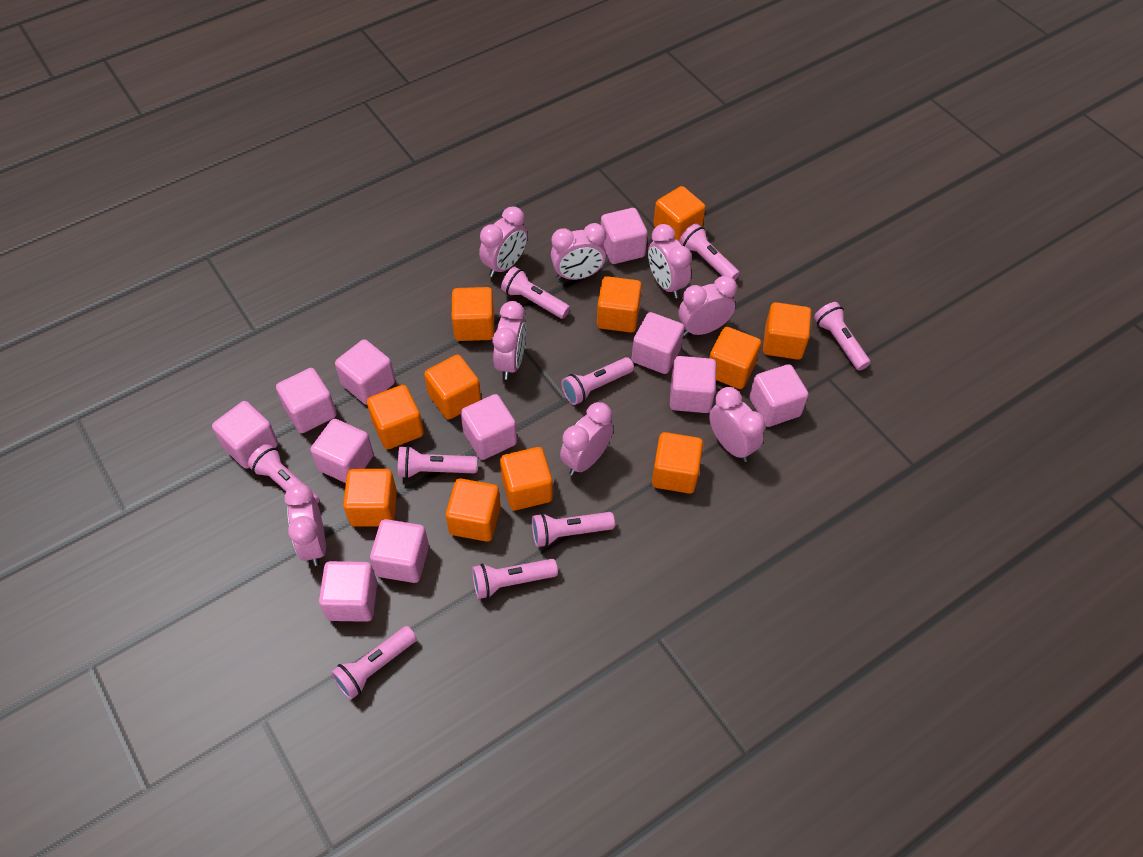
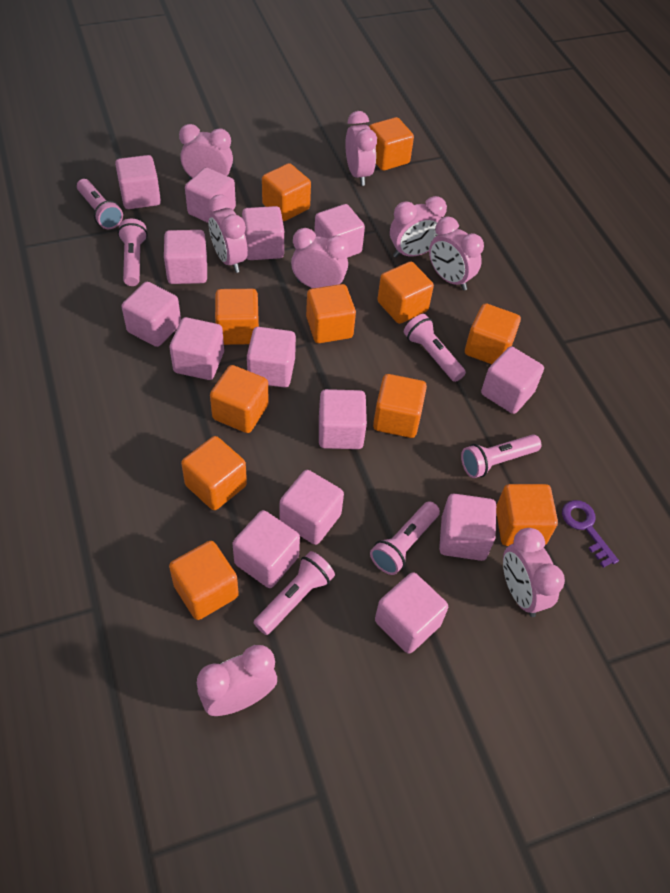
pink cube: [212,401,278,469] [276,368,337,433] [311,419,374,483] [319,561,377,622] [335,339,395,405] [370,519,429,583] [460,394,517,460] [601,208,648,264] [632,312,684,374] [670,356,716,413] [749,364,809,427] = 11 -> [115,155,161,209] [122,282,181,347] [164,230,207,284] [170,317,224,380] [185,167,236,223] [233,510,300,588] [242,206,284,260] [247,327,296,388] [280,470,344,545] [314,204,365,258] [319,389,367,449] [375,572,448,654] [439,494,496,561] [481,346,544,414] = 14
pink flashlight: [248,444,319,503] [331,626,417,700] [398,446,477,479] [472,559,558,599] [501,267,570,319] [532,512,615,547] [561,357,634,405] [679,223,740,280] [814,302,871,371] = 9 -> [77,179,123,229] [118,219,148,286] [254,551,335,635] [370,501,440,575] [404,314,466,382] [461,434,541,478] = 6
purple key: none = 0 -> [562,500,619,568] = 1

